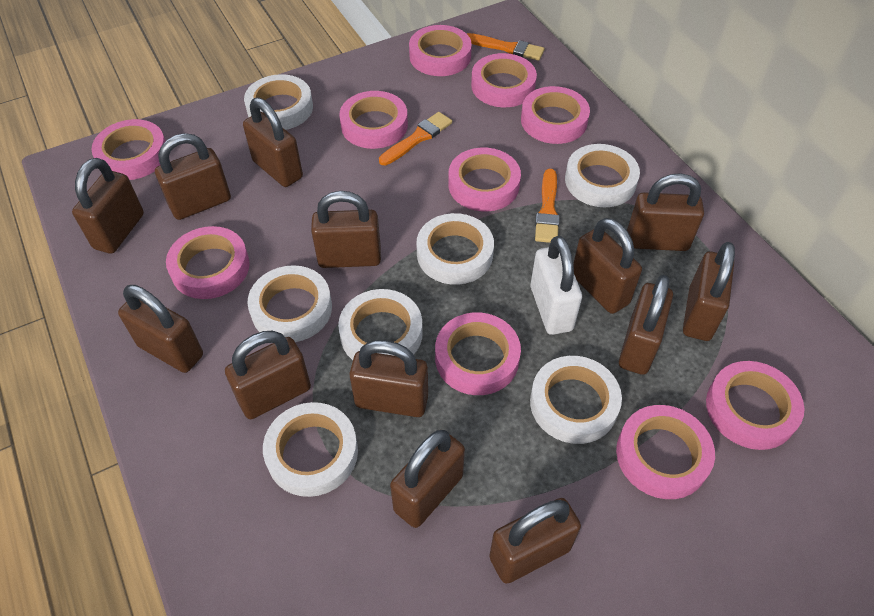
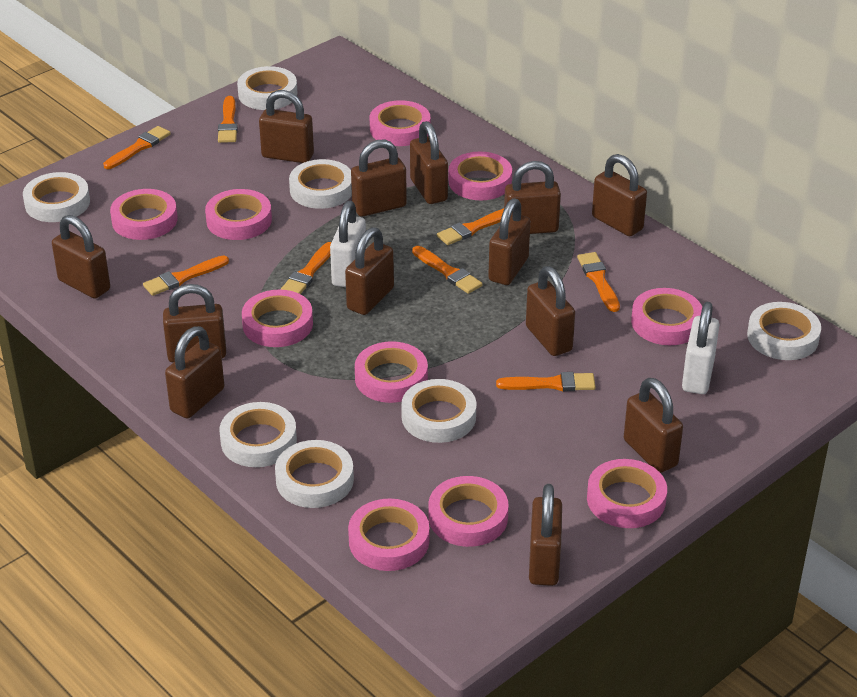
orange brush: [379,112,452,165] [467,33,545,61] [535,169,560,243] = 3 -> [103,126,171,169] [143,255,229,296] [218,96,238,143] [280,242,332,294] [412,246,483,294] [437,209,504,245] [496,372,595,391] [577,252,620,312] = 8
white padlock: [531,236,582,335] = 1 -> [330,201,366,287] [682,302,719,394] = 2

